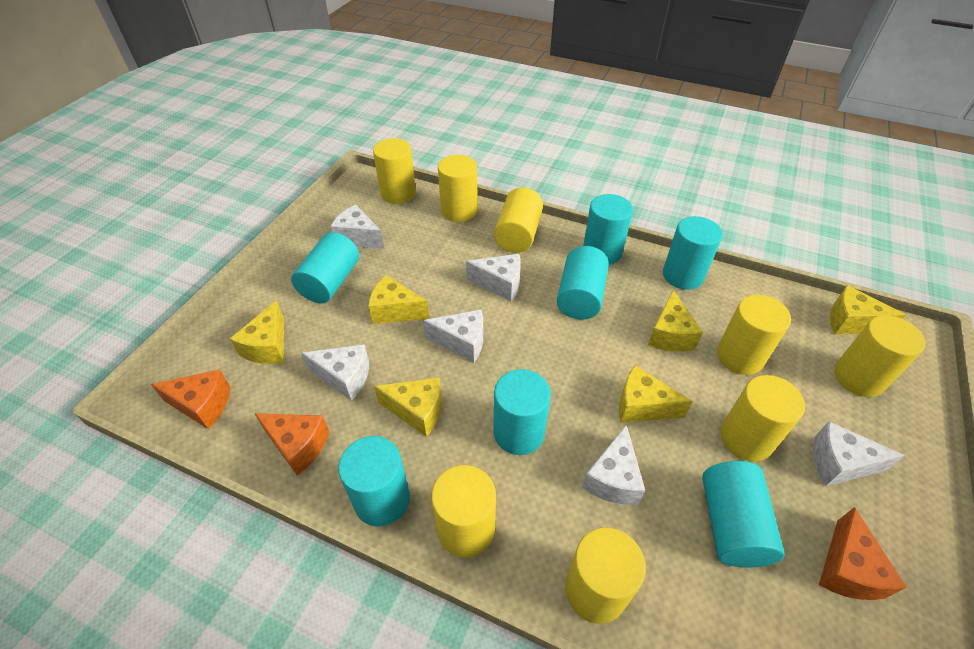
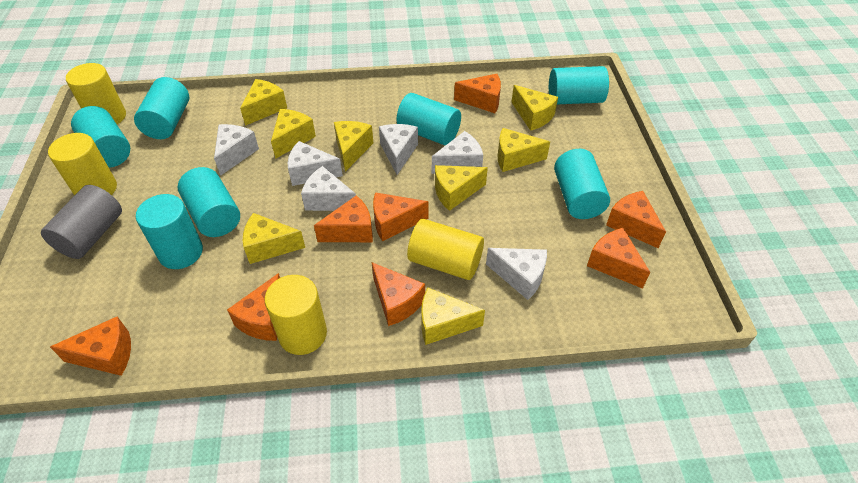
grey cylinder: none = 0 -> [41,185,122,259] = 1
orange cheese: [151,370,230,429] [254,413,329,475] [819,507,907,600] = 3 -> [50,316,131,376] [227,273,280,341] [314,195,373,242] [371,262,425,326] [373,192,429,241] [454,74,501,113] [587,228,650,289] [606,191,666,248] = 8
yellow cheese: [230,301,284,364] [368,275,429,324] [374,377,442,437] [619,365,693,422] [648,290,703,352] [830,285,907,334] = 6 -> [240,79,287,126] [243,213,305,264] [271,109,316,159] [334,121,373,172] [421,288,485,345] [435,165,488,211] [498,128,550,172] [511,85,558,131] = 8
yellow cylinder: [373,138,416,204] [431,465,496,558] [438,155,478,222] [494,187,543,253] [565,528,646,624] [717,295,791,375] [720,375,805,461] [834,315,925,397] = 8 -> [48,133,117,196] [66,63,126,124] [265,275,327,355] [407,219,484,280] = 4

